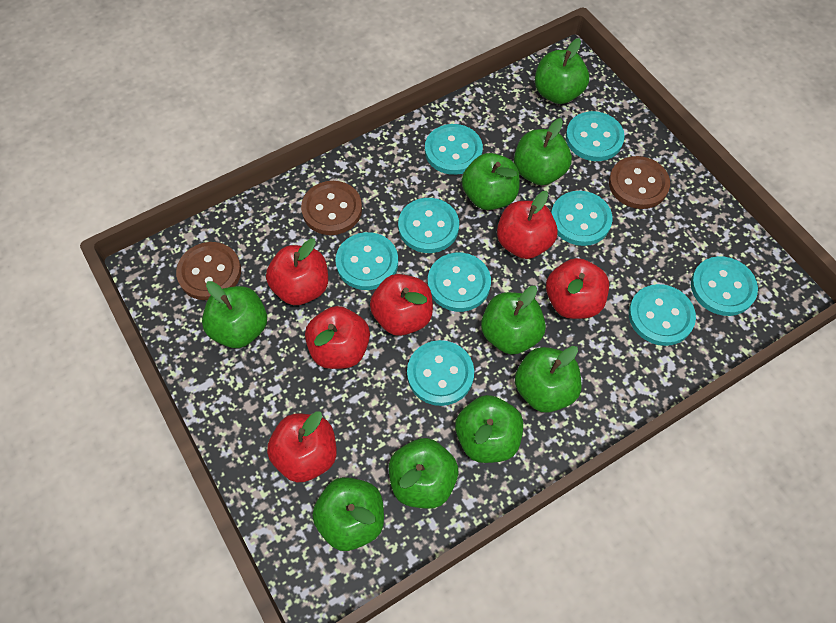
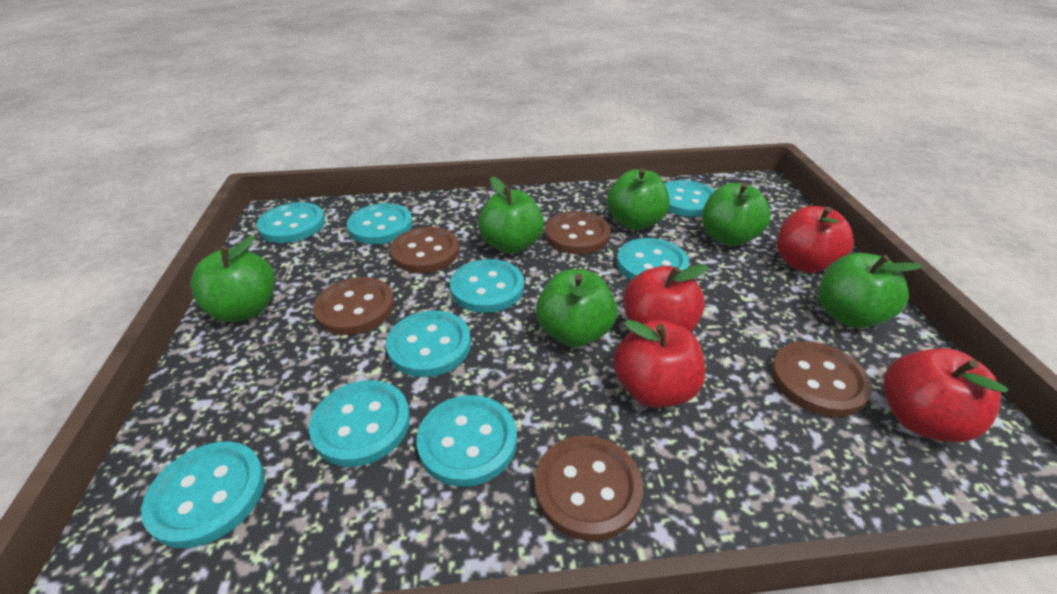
brown button: [176,242,241,300] [301,181,362,235] [609,156,670,209] = 3 -> [313,277,394,335] [390,227,460,273] [535,436,643,541] [545,211,610,254] [771,341,872,417] = 5
green apple: [202,281,267,348] [312,477,384,551] [388,438,458,509] [455,395,523,463] [462,153,519,210] [481,286,546,354] [514,118,572,185] [515,346,581,413] [535,38,589,104] = 9 -> [190,236,276,322] [478,177,544,254] [536,269,617,347] [607,168,670,230] [702,183,771,246] [819,253,923,328] = 6
red apple: [266,238,328,305] [267,411,337,482] [305,306,370,369] [370,274,433,336] [497,191,558,259] [546,258,609,319] = 6 -> [613,320,705,408] [623,265,708,332] [777,206,854,273] [883,348,1008,442] = 4

